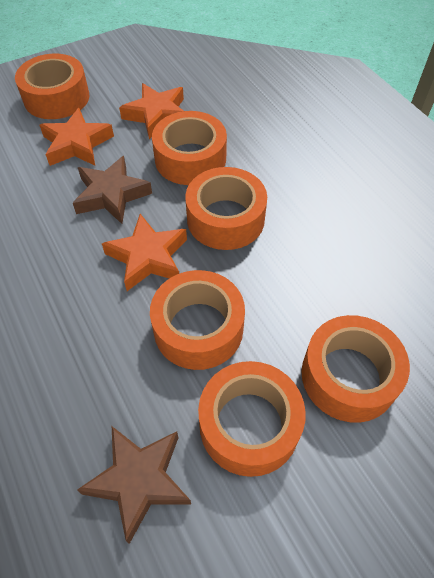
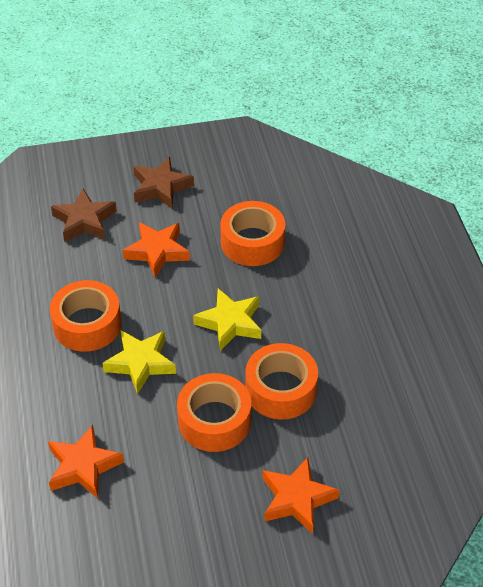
orange tape: [15,54,89,119] [150,270,245,370] [152,111,227,185] [185,167,267,250] [198,361,306,477] [301,315,410,423] = 6 -> [50,280,122,352] [177,373,251,452] [220,201,285,266] [245,343,318,419] = 4
yellow star: none = 0 -> [102,330,176,394] [193,288,261,351] = 2

